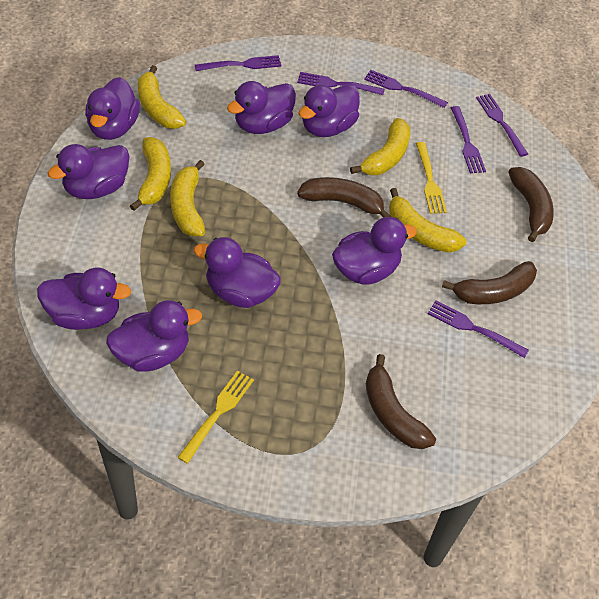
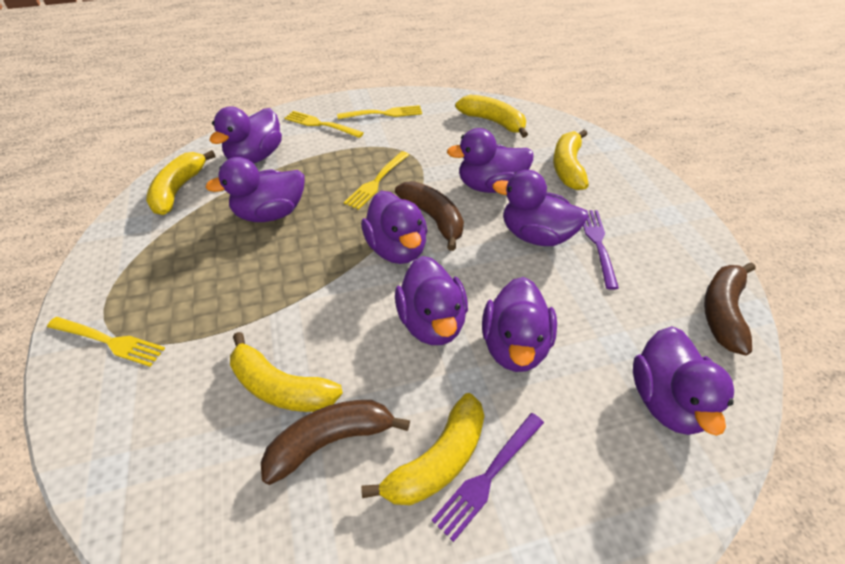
brown banana: [297,177,391,217] [366,354,436,449] [442,261,537,304] [508,167,554,242] = 4 -> [261,400,410,485] [395,181,464,251] [704,262,755,356] = 3
purple fork: [195,55,282,71] [297,72,385,95] [364,70,448,108] [428,301,529,358] [451,106,486,173] [476,94,528,157] = 6 -> [432,413,544,542] [583,210,619,290] = 2
yellow fork: [177,371,254,464] [416,142,447,214] = 2 -> [47,317,165,367] [284,111,363,138] [337,105,422,119] [344,151,409,210] = 4

